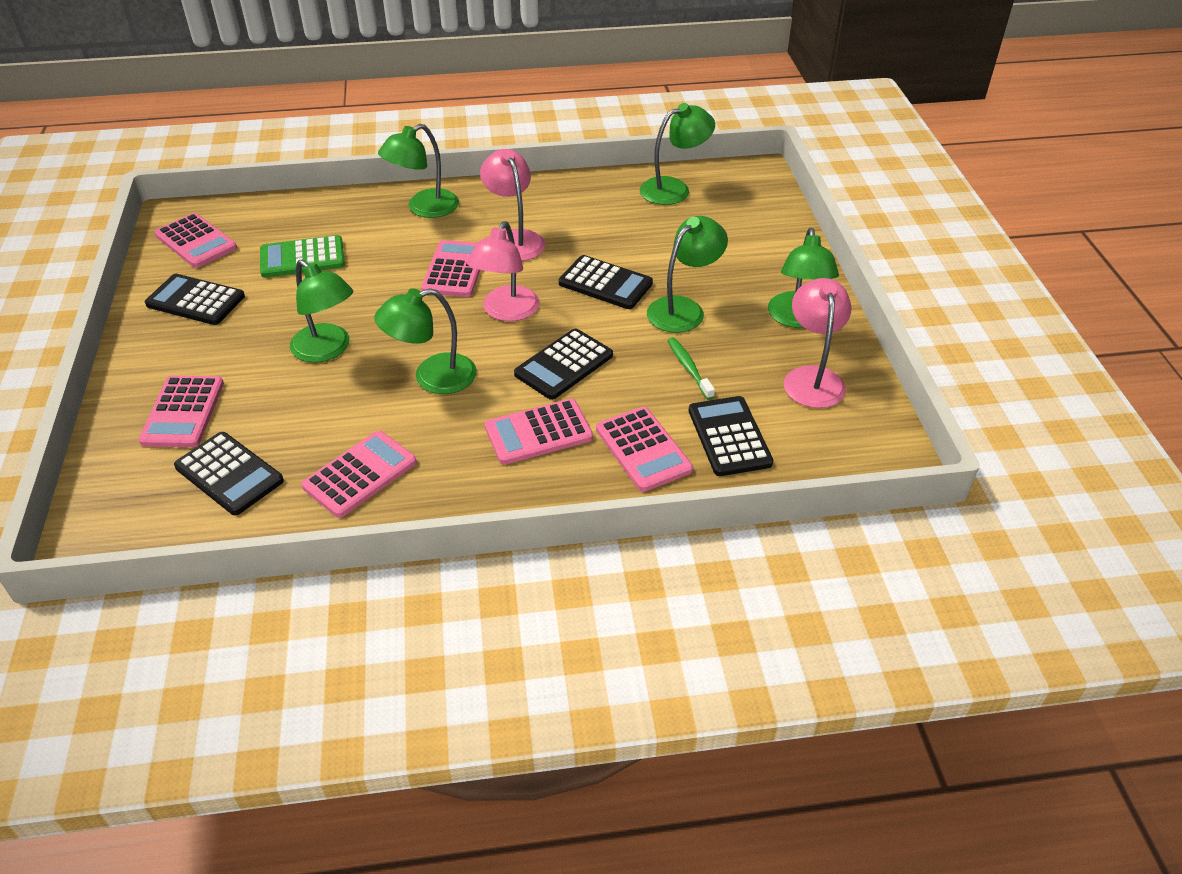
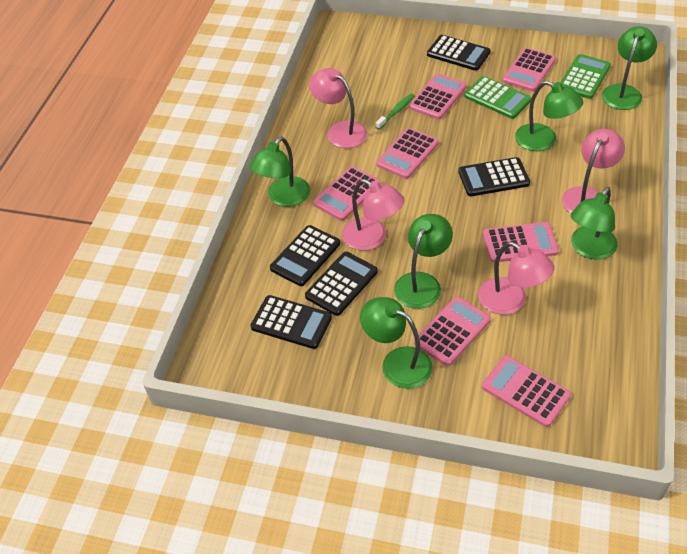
green calculator: [260,235,345,278] = 1 -> [464,76,532,119] [561,54,611,99] = 2
pink calculator: [138,375,224,447] [154,213,237,268] [302,431,417,518] [421,240,480,297] [485,399,593,465] [596,407,693,492] = 6 -> [313,166,381,221] [376,128,439,179] [409,73,466,120] [414,297,491,366] [482,355,571,427] [483,222,559,263] [502,48,556,92] = 7
pink lamp: [467,221,540,322] [480,149,545,261] [784,278,851,408] = 3 -> [309,68,367,148] [342,179,405,251] [478,242,554,315] [562,129,625,214] = 4

